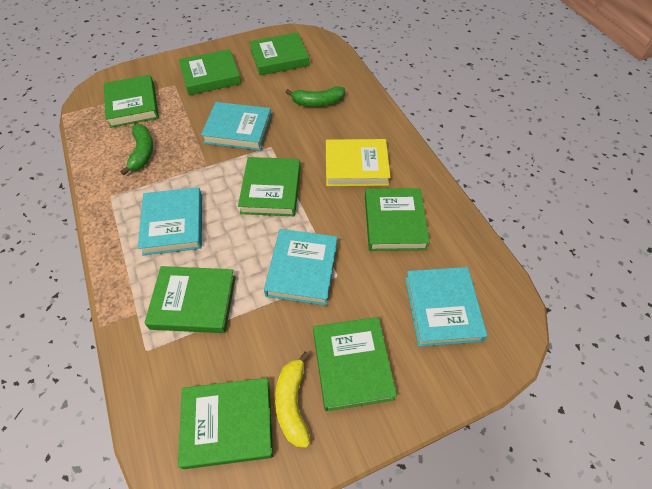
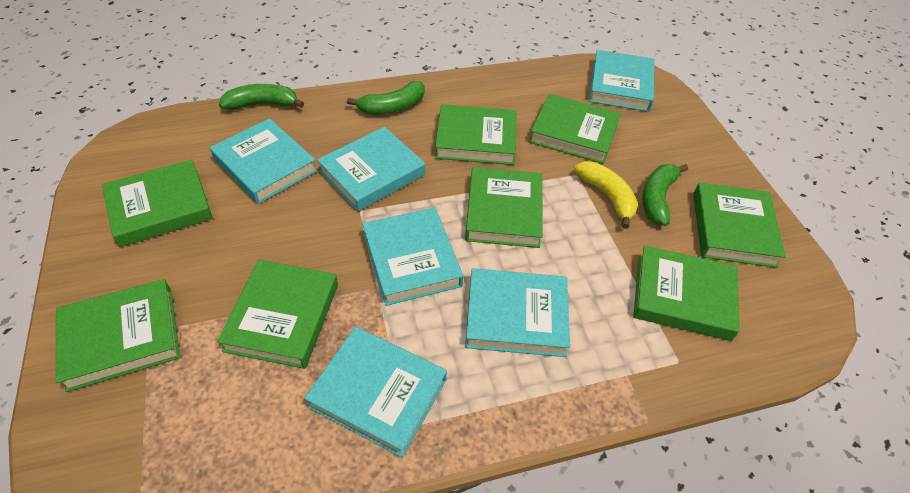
green banana: [120,124,153,175] [285,86,345,107] = 2 -> [219,84,304,110] [347,81,425,114] [642,164,688,226] = 3
turquoise book: [138,187,202,255] [201,102,272,151] [264,229,337,305] [405,267,487,347] = 4 -> [210,118,317,204] [304,327,447,458] [317,127,425,212] [362,208,463,306] [465,268,570,357] [589,50,654,112] = 6
yellow book: [326,139,391,186] = 1 -> none = 0

